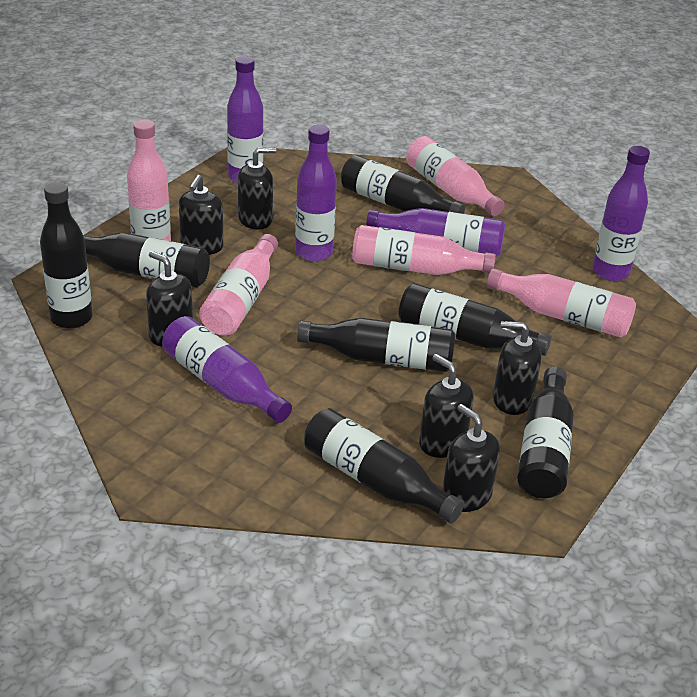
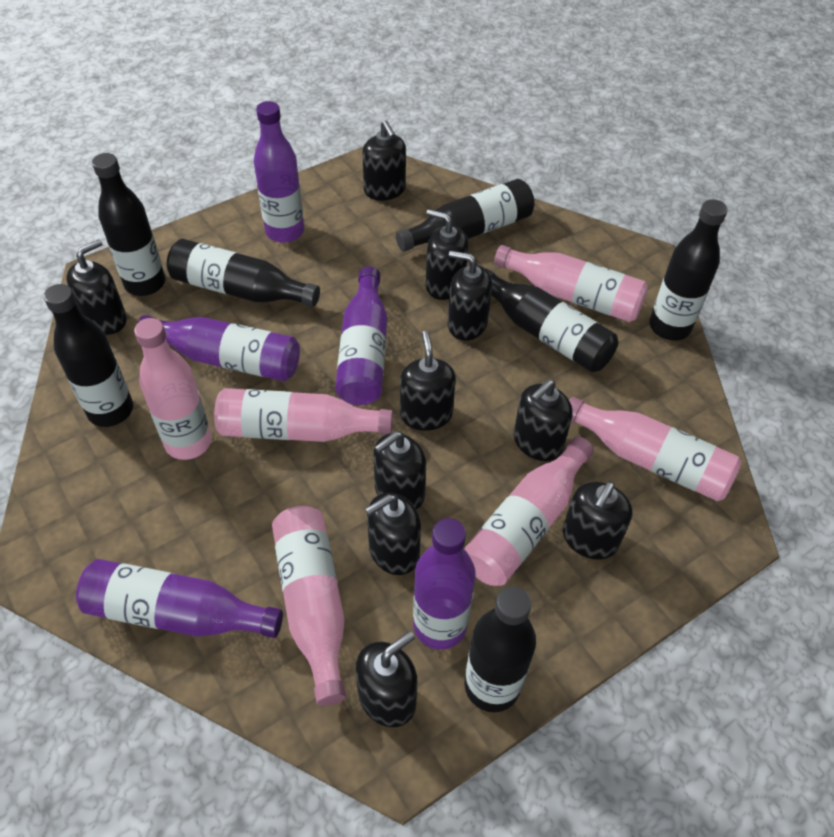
black soap dispenser: [146,251,193,347] [179,175,224,255] [238,147,276,230] [419,354,474,458] [442,404,500,512] [493,321,542,415] = 6 -> [66,239,127,335] [356,631,417,727] [362,120,406,201] [365,493,421,575] [374,431,426,510] [400,331,456,431] [426,209,468,300] [448,251,492,341] [514,380,572,461] [563,481,632,559] = 10
pink bottle: [127,119,171,241] [199,234,278,336] [352,225,496,275] [406,136,505,216] [487,268,636,338] = 5 -> [134,318,212,460] [214,388,393,442] [272,506,346,706] [464,437,594,586] [494,245,648,322] [569,397,742,501] = 6

